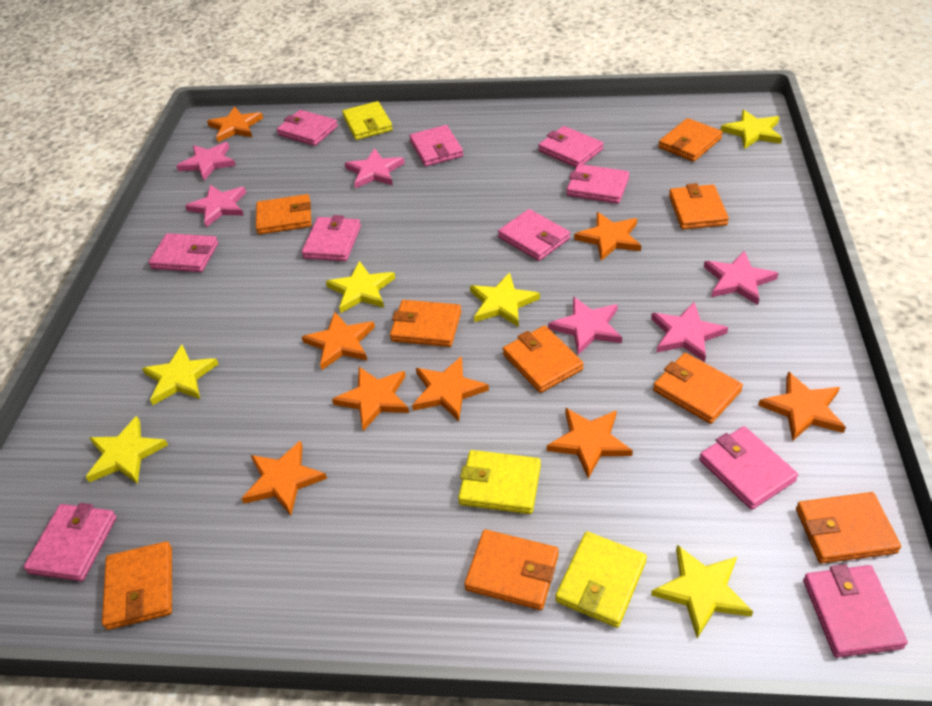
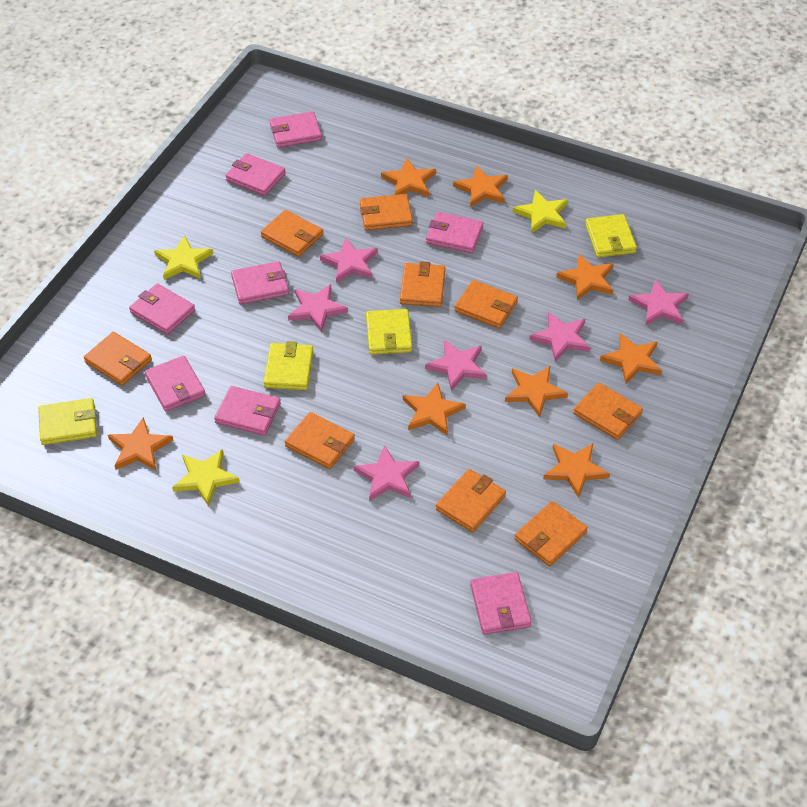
pink wallet: [23,503,117,581] [148,233,218,272] [277,110,338,146] [302,215,361,261] [409,125,463,167] [498,209,570,261] [538,126,604,167] [566,164,629,204] [699,426,798,510] [803,564,908,658] = 10 -> [129,283,195,335] [145,356,206,411] [214,386,281,436] [225,153,285,196] [231,261,289,304] [269,112,322,148] [426,212,483,253] [470,572,532,635] = 8
yellow star: [86,416,168,484] [142,345,218,405] [326,261,395,313] [470,272,540,327] [651,545,753,639] [721,110,782,149] = 6 -> [154,235,213,280] [172,449,240,507] [513,190,568,234] = 3
yellow wallet: [342,101,393,140] [458,450,541,514] [555,532,647,628] = 3 -> [38,398,97,445] [264,341,313,390] [366,309,412,355] [585,214,637,258] = 4

